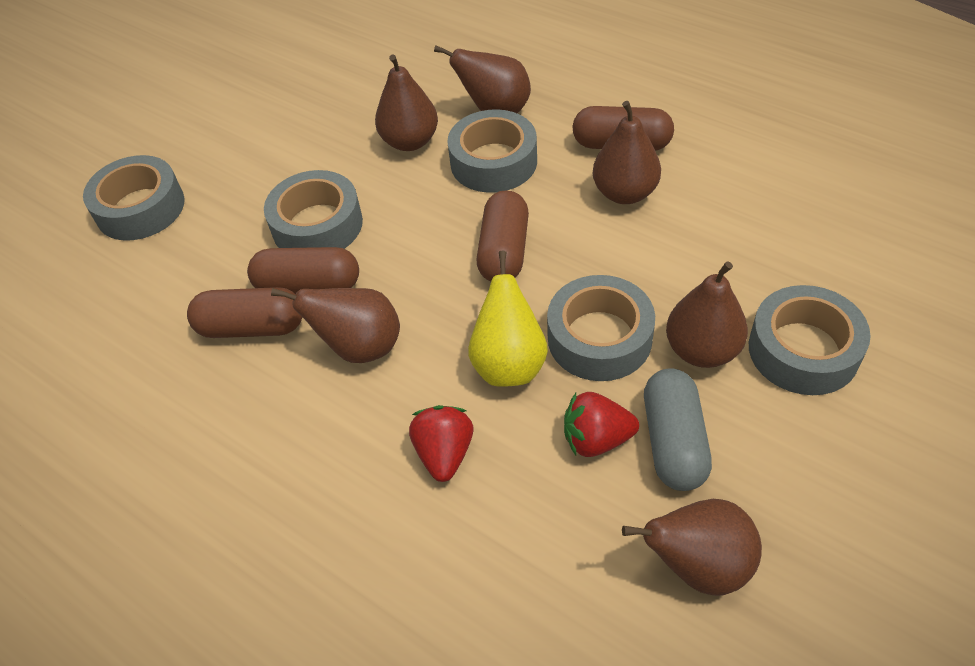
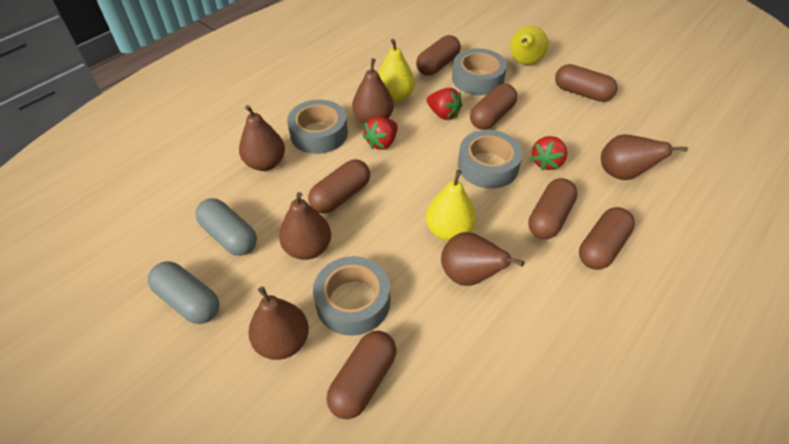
brown capsule: [187,287,303,338] [247,247,359,294] [477,190,529,282] [572,106,674,151] = 4 -> [308,159,370,214] [326,331,397,419] [416,35,461,76] [470,84,517,130] [528,178,577,239] [555,64,617,102] [579,207,635,270] = 7
grey capsule: [644,368,712,491] = 1 -> [148,261,219,324] [195,198,257,256] = 2
grey tape: [83,155,185,241] [264,170,363,249] [447,109,537,193] [547,275,655,381] [749,285,871,395] = 5 -> [287,100,348,154] [313,256,390,336] [452,48,507,95] [458,130,523,189] = 4
red strawberry: [409,405,474,482] [564,392,639,457] = 2 -> [363,117,398,150] [427,88,462,120] [531,136,567,170] = 3
yellow pear: [468,251,548,387] = 1 -> [378,39,415,103] [426,170,476,241] [510,26,548,65] = 3

